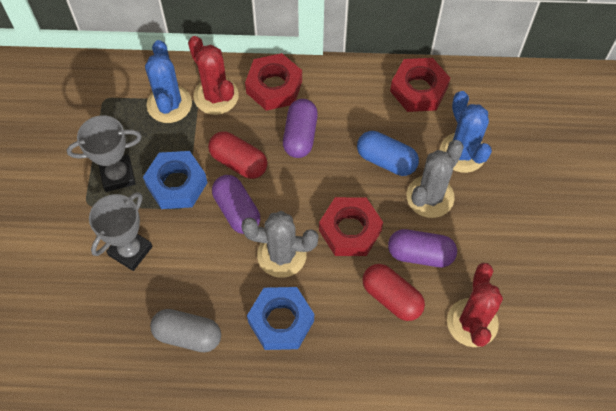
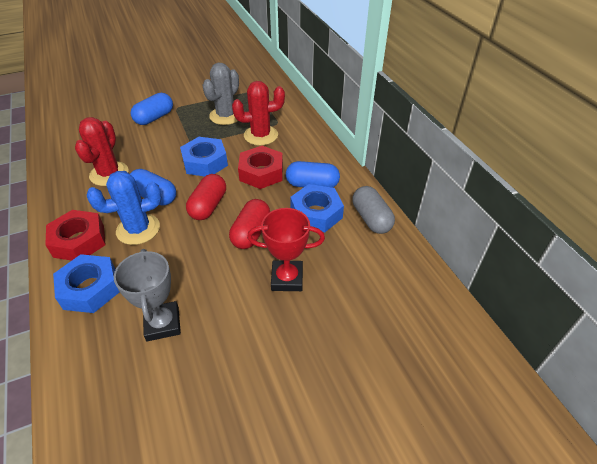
blue cactus: [145,40,192,123] [440,91,492,173] = 2 -> [87,171,162,245] = 1
blue capsule: [357,131,419,176] = 1 -> [130,169,176,206] [131,93,173,125] [286,161,340,188] = 3
blue nut: [143,151,208,209] [247,287,314,350] = 2 -> [53,254,119,313] [180,137,228,176] [290,184,344,232] = 3
grey cactus: [241,211,318,278] [407,140,464,218] = 2 -> [202,62,239,125] = 1
grey trophy: [67,115,142,192] [89,192,153,271] = 2 -> [114,249,181,341] = 1
purple capsule: [212,175,260,234] [283,99,318,158] [388,229,457,267] = 3 -> none = 0
red nut: [245,53,302,111] [319,197,383,256] [390,58,450,112] = 3 -> [45,210,106,261] [238,146,283,189] = 2
red trophy: none = 0 -> [247,208,325,291] = 1

